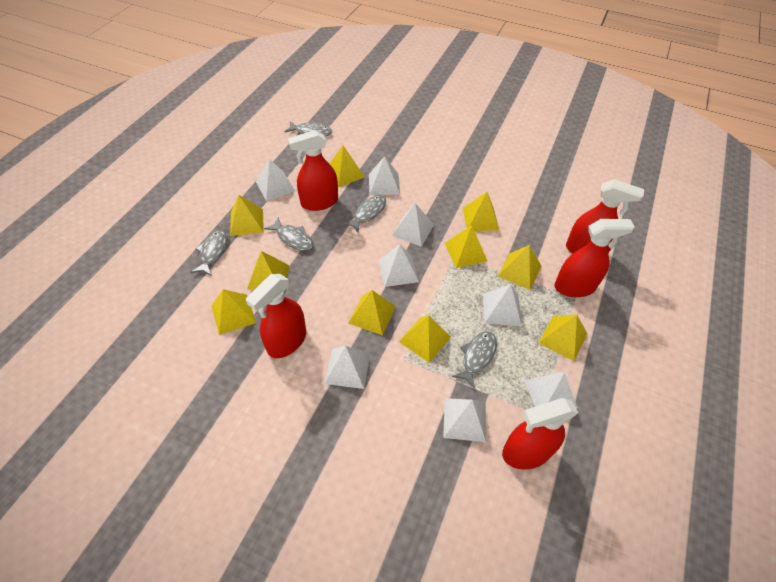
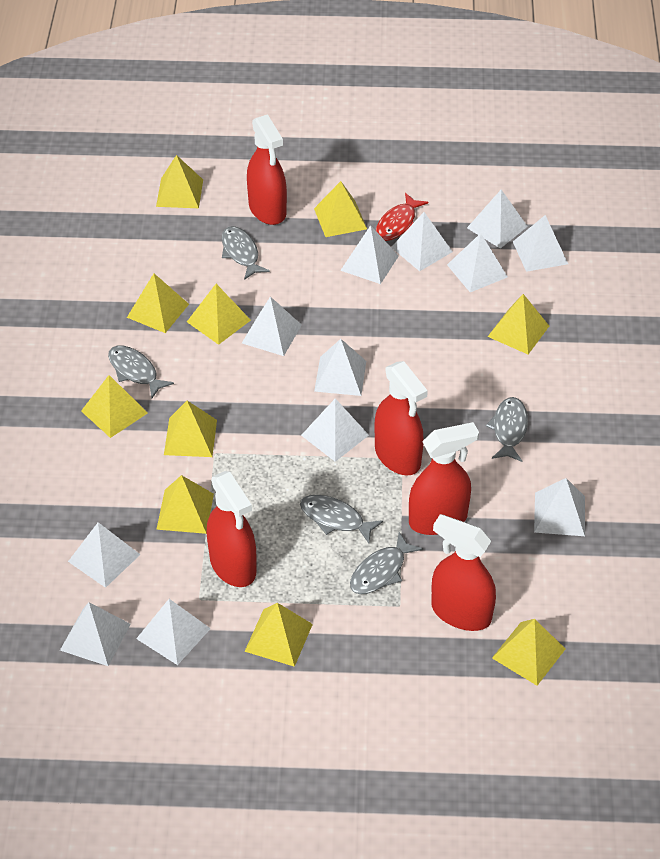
red fish: none = 0 -> [376,193,428,241] = 1
white pyramid: [256,158,295,201] [325,346,370,389] [369,156,400,195] [379,245,419,287] [392,203,434,247] [443,398,486,442] [483,284,522,326] [524,372,578,409] = 8 -> [60,602,131,666] [68,522,141,588] [136,599,211,665] [242,296,302,356] [301,398,369,462] [314,339,366,396] [340,225,399,284] [391,212,453,271] [447,233,508,292] [467,190,528,249] [513,215,568,272] [534,478,585,536] = 12

